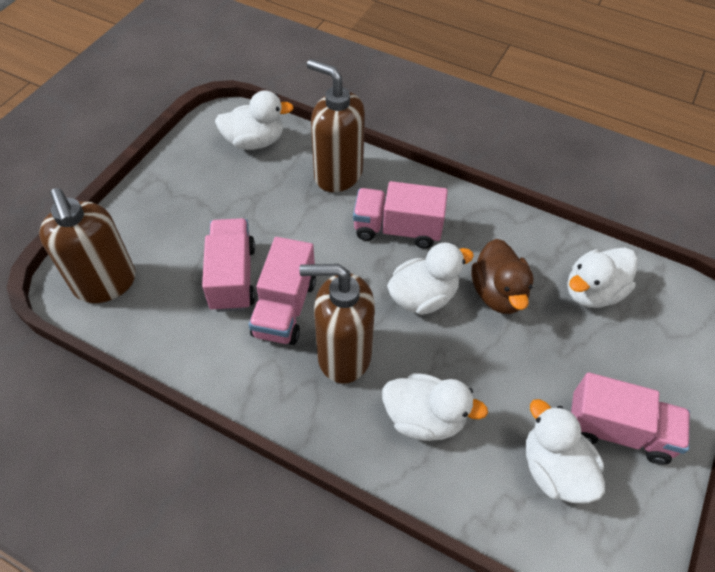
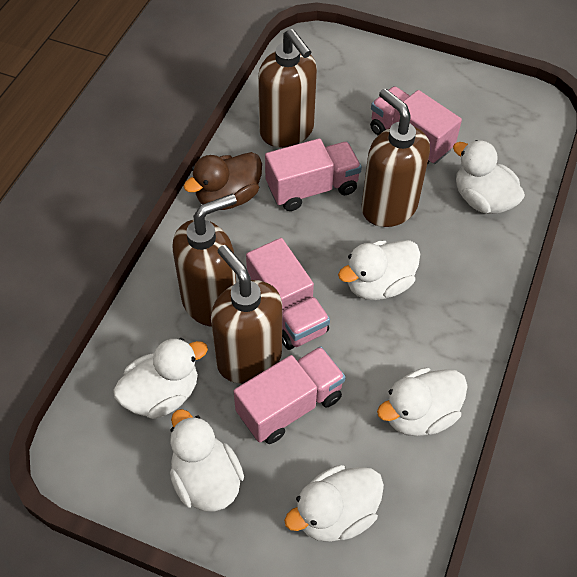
brown soap dispenser: [39,188,136,303] [299,264,375,384] [307,59,365,192] = 3 -> [172,194,237,327] [211,245,282,384] [258,29,317,148] [361,88,430,227] = 4
white duck: [215,90,294,150] [382,373,488,441] [387,243,474,315] [526,399,605,504] [567,248,637,308] = 5 -> [113,338,208,419] [170,409,244,512] [284,465,384,542] [338,240,420,300] [377,368,468,436] [453,140,525,214] = 6

